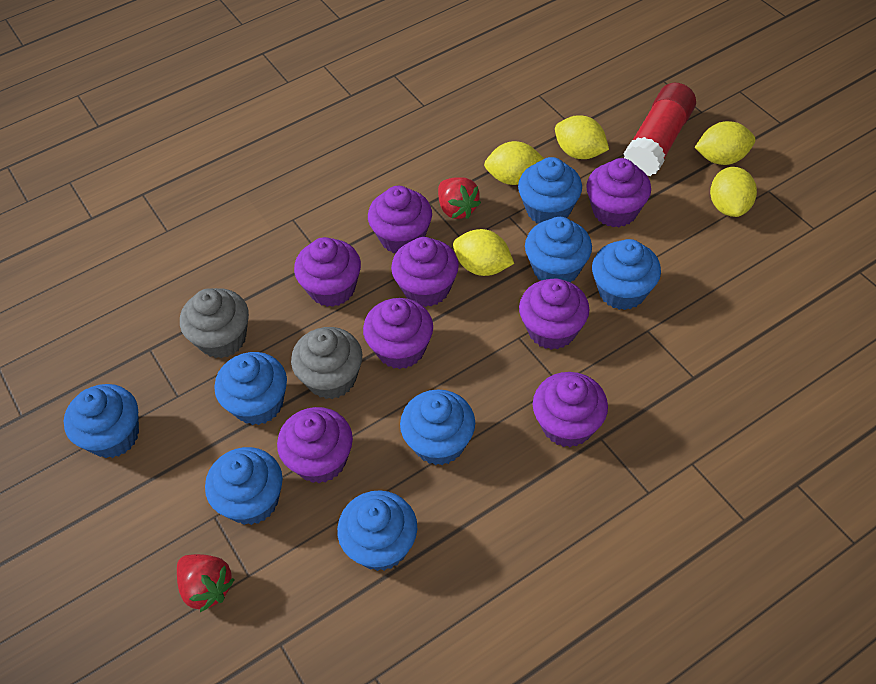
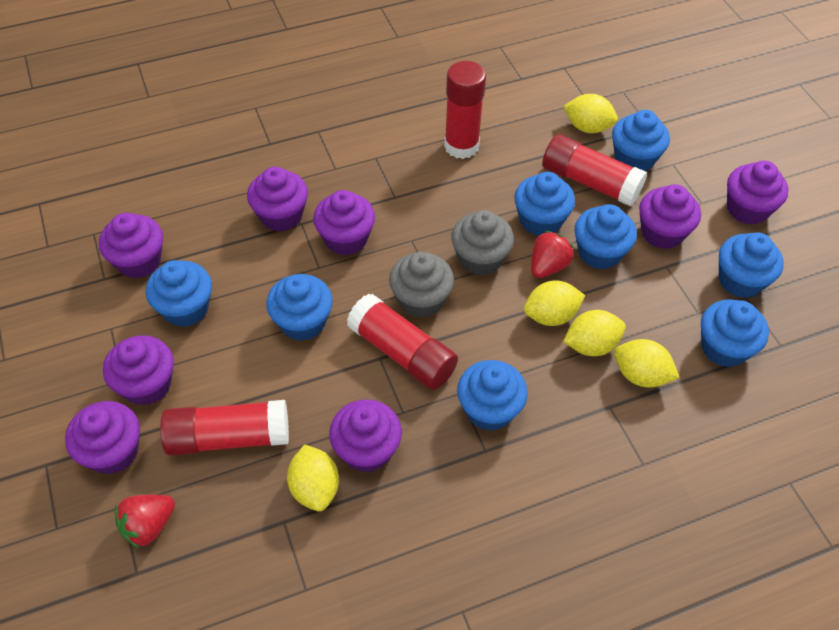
red glue stick: [624,83,696,176] = 1 -> [160,400,289,456] [347,294,458,390] [444,61,486,159] [542,134,647,206] = 4

